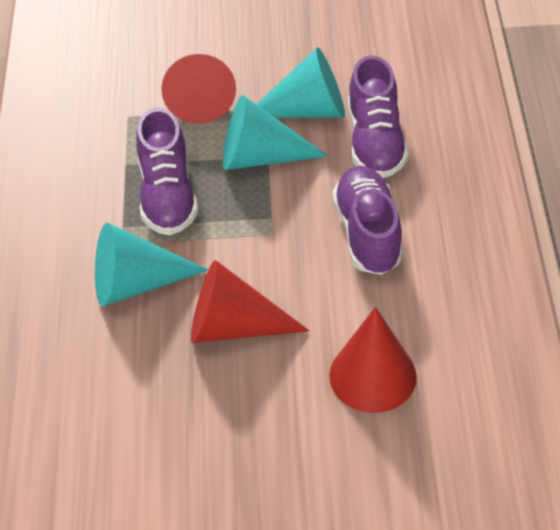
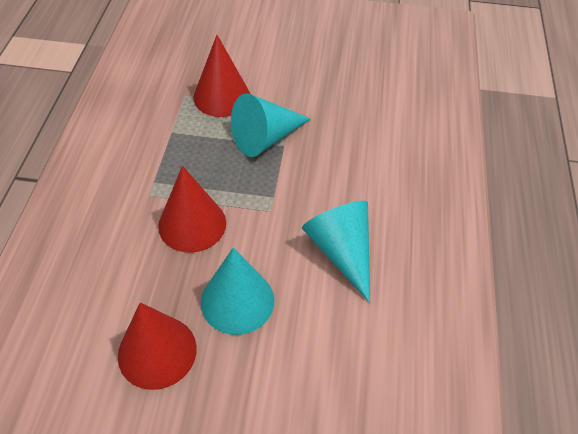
purple shoe: [136,108,198,235] [332,166,403,275] [348,55,409,178] = 3 -> none = 0

